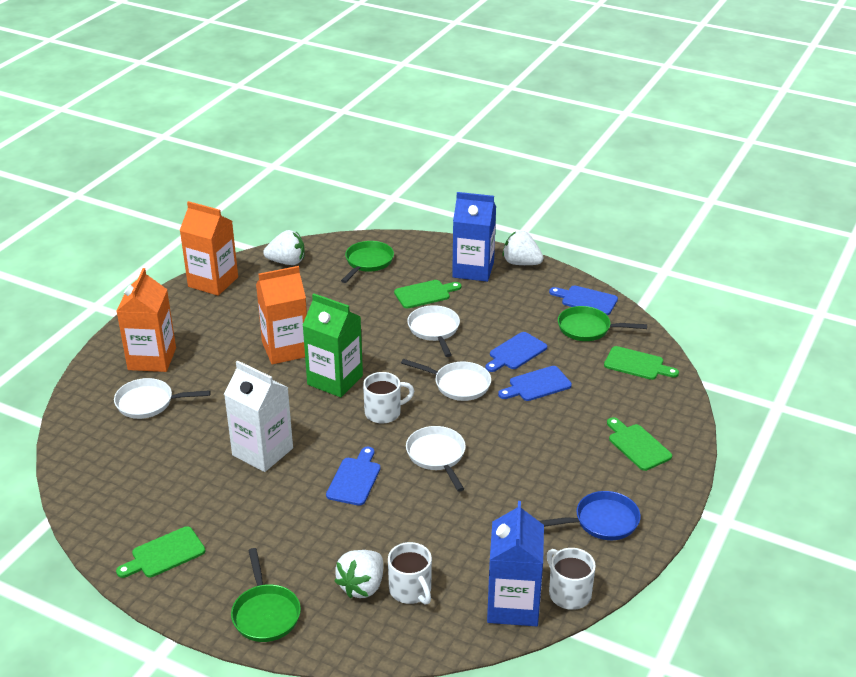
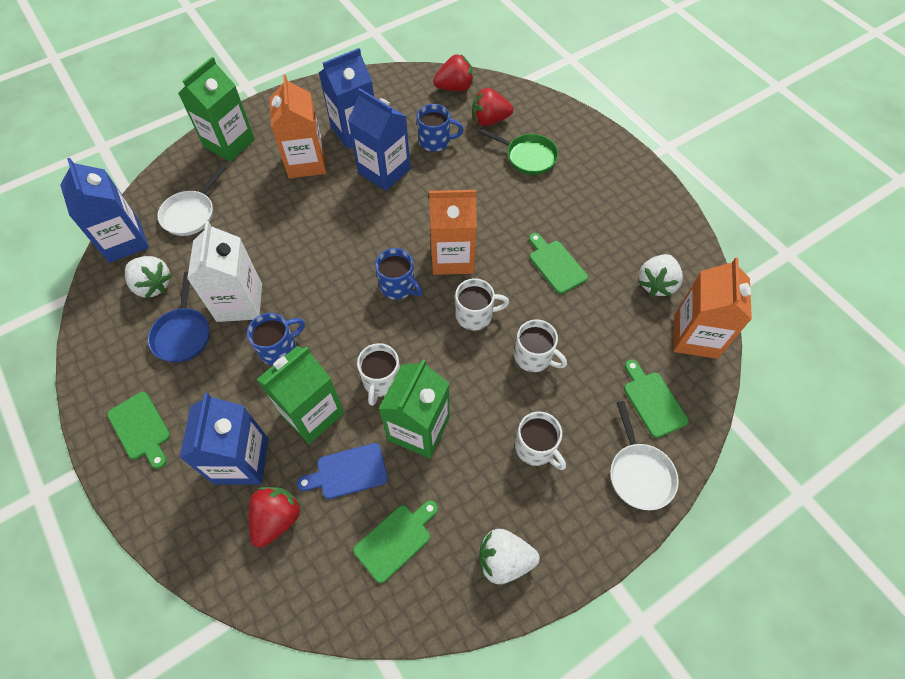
blue carton: [452,192,496,282] [487,501,544,626] = 2 -> [60,158,149,263] [179,393,269,485] [318,48,374,149] [348,88,410,191] = 4
blue cutting board: [326,447,381,506] [485,332,547,372] [498,366,572,401] [549,286,618,315] = 4 -> [297,443,388,499] = 1
blue mug: none = 0 -> [247,313,305,365] [375,248,422,299] [417,104,464,152] = 3
green carton: [302,293,363,397] = 1 -> [178,57,255,162] [256,346,344,444] [379,359,449,458] = 3
green pan: [231,548,301,642] [341,241,394,283] [558,306,647,341] = 3 -> [477,128,558,175] = 1
red strawberry: none = 0 -> [249,487,301,548] [433,55,473,91] [472,88,513,126] = 3
white mug: [363,372,414,424] [388,542,432,605] [547,548,596,610] = 3 -> [357,343,400,406] [455,278,509,330] [514,320,567,372] [515,411,566,470] = 4
white pan: [114,378,211,419] [401,359,491,401] [406,426,466,492] [407,305,460,357] = 4 -> [157,165,226,236] [610,401,679,510] = 2

